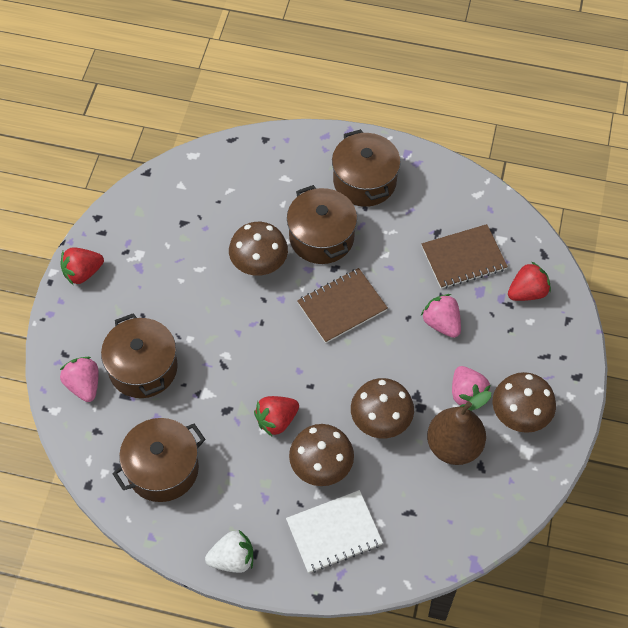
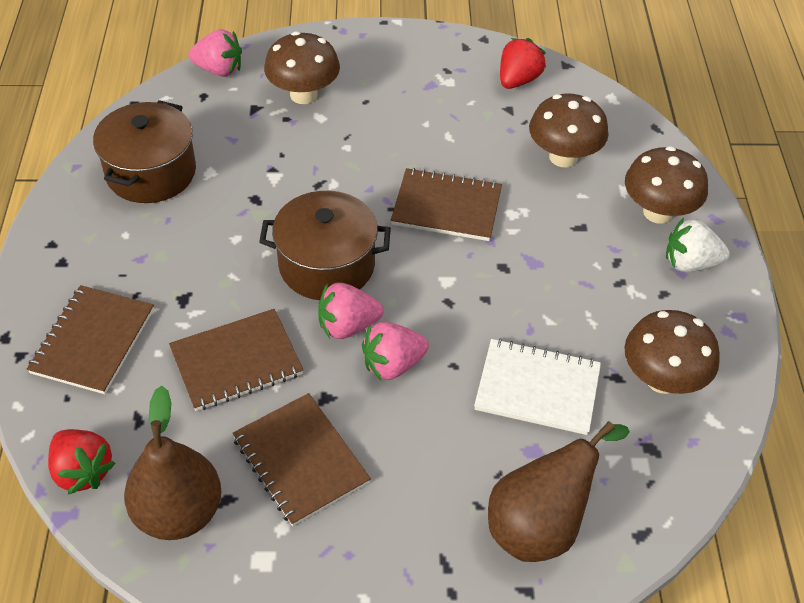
brown notebook: [297,268,388,343] [422,224,508,289] = 2 -> [27,285,154,394] [169,309,303,411] [233,393,371,526] [391,168,502,241] = 4
brown pear: [427,391,491,465] = 1 -> [124,386,221,540] [488,421,630,562] = 2
brown pot: [101,313,178,398] [112,418,205,502] [287,185,357,264] [332,129,401,207] = 4 -> [93,100,196,203] [259,191,391,300] = 2
red strawberry: [61,247,104,285] [254,396,299,436] [508,261,551,301] = 3 -> [48,429,115,494] [500,38,546,89] = 2

